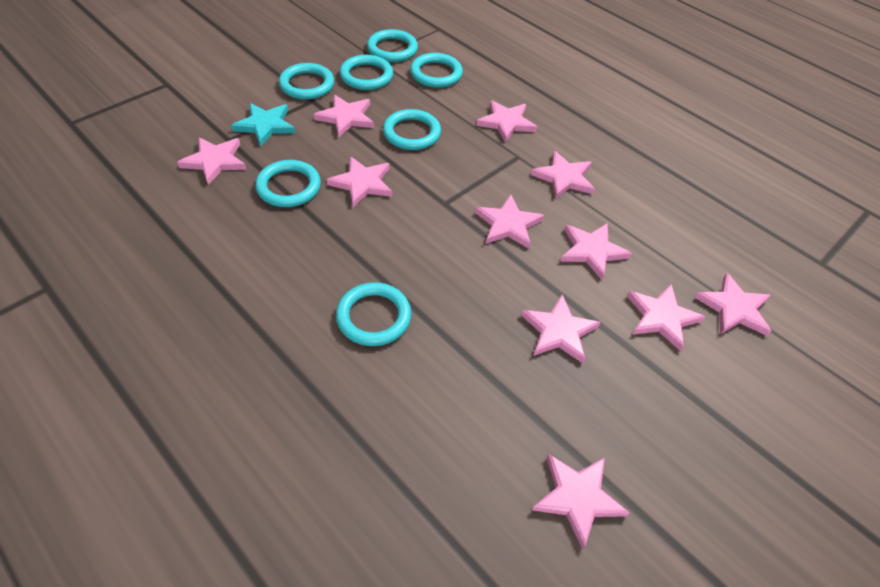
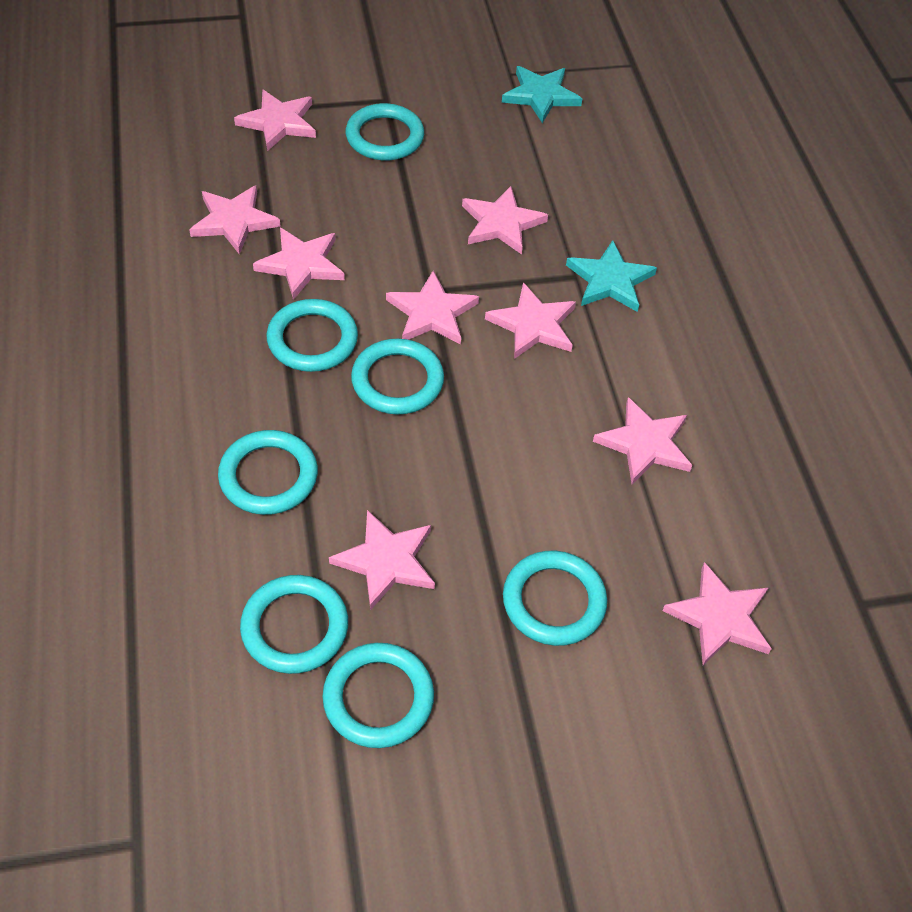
pink star: [177,137,247,185] [314,95,374,137] [327,156,392,207] [475,195,544,249] [476,100,537,142] [521,294,601,363] [531,151,595,199] [532,454,630,550] [560,223,632,280] [627,284,705,352] [694,273,771,336] = 11 -> [189,185,281,255] [234,89,316,151] [253,228,345,300] [329,510,435,610] [386,270,479,344] [462,186,548,255] [485,282,576,359] [593,397,692,484] [662,562,772,665] = 9
turquoise star: [231,103,296,147] = 1 -> [502,66,582,123] [566,240,657,312] = 2

